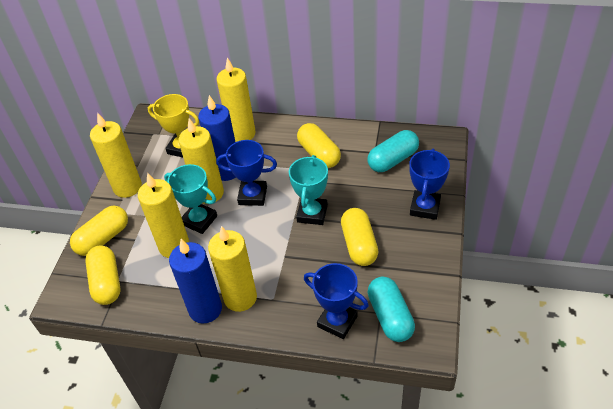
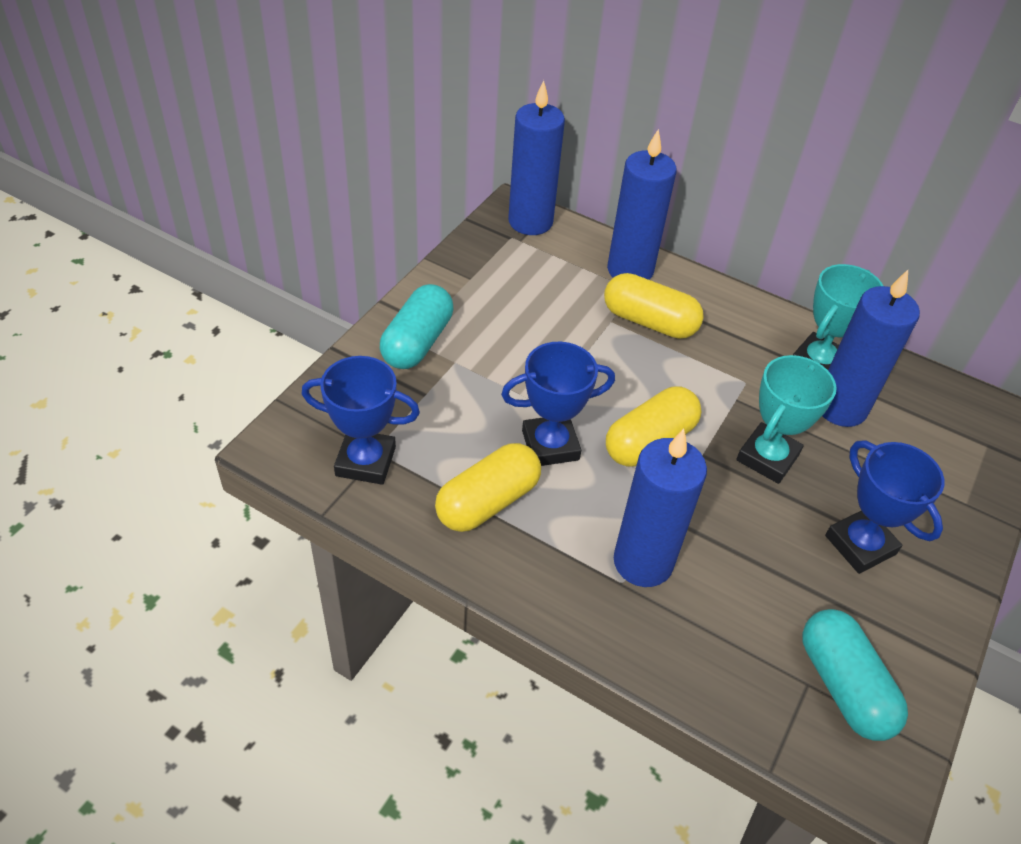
blue candle: [169,239,222,324] [198,95,236,181] = 2 -> [508,80,565,235] [607,129,677,280] [614,429,707,587] [822,270,920,427] = 4
yellow candle: [90,113,142,198] [138,173,189,258] [179,118,224,204] [208,226,257,312] [217,58,256,142] = 5 -> none = 0
yellow capsule: [70,206,128,256] [85,246,121,305] [297,123,341,168] [341,208,378,266] = 4 -> [435,443,541,532] [604,273,704,339] [606,387,701,467] = 3
yellow trophy: [148,94,199,157] = 1 -> none = 0

